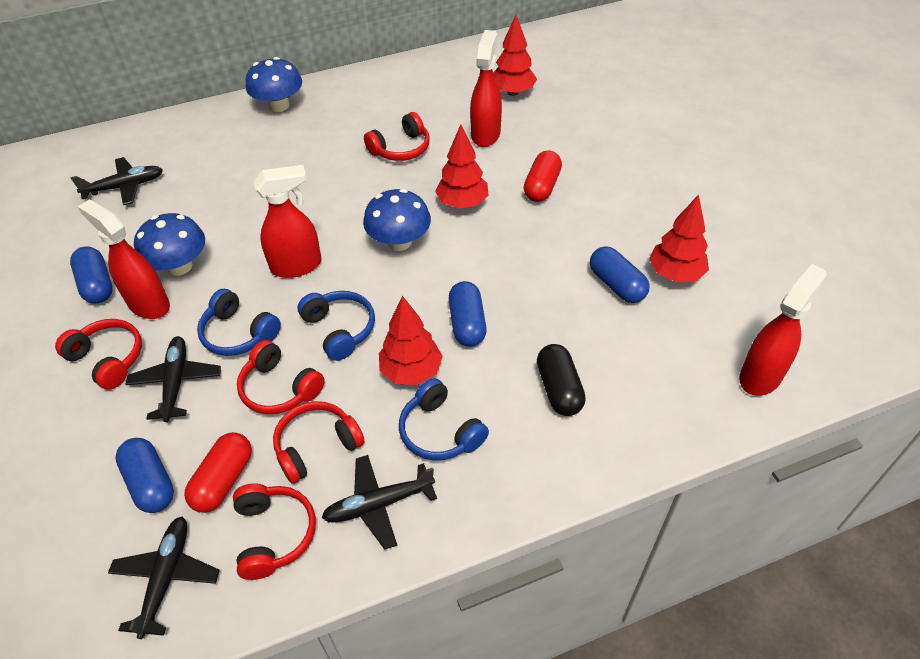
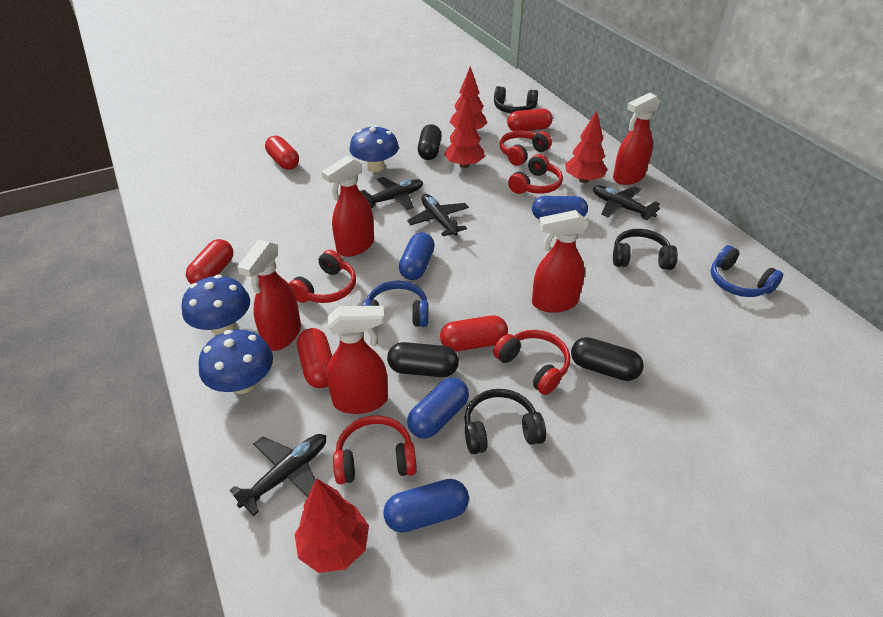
black capsule: [537,344,586,416] = 1 -> [387,342,459,377] [418,124,442,160] [571,337,644,381] = 3
black headphones: none = 0 -> [464,389,546,454] [494,86,538,113] [613,229,678,270] = 3
blue headphones: [197,289,281,356] [297,291,375,361] [399,378,489,460] = 3 -> [362,281,429,327] [711,245,783,297] = 2
red capsule: [184,432,252,513] [524,150,562,202] = 2 -> [186,239,233,284] [265,135,299,170] [297,328,332,388] [440,316,508,351] [507,109,553,131] = 5
red spray bottle: [78,199,170,319] [254,165,321,278] [470,30,502,147] [739,264,827,396] = 4 -> [237,240,301,351] [322,155,374,257] [326,306,388,414] [532,210,588,313] [613,92,661,185] = 5

